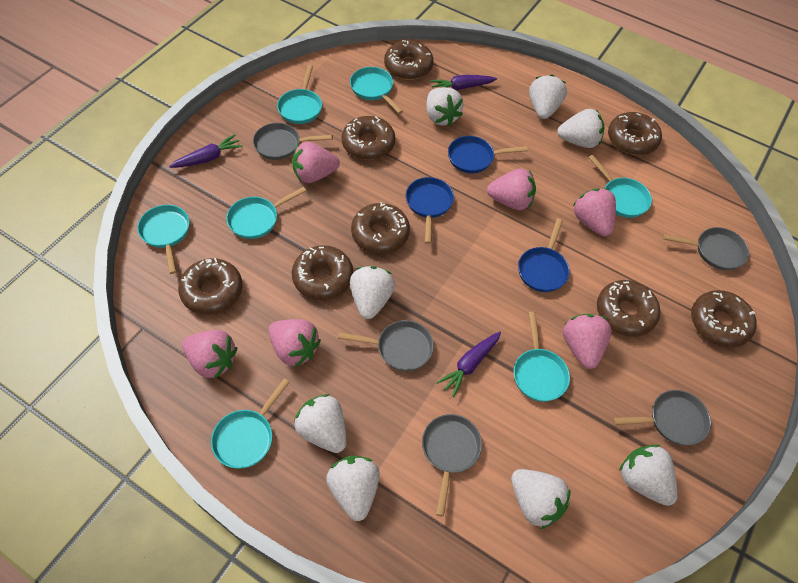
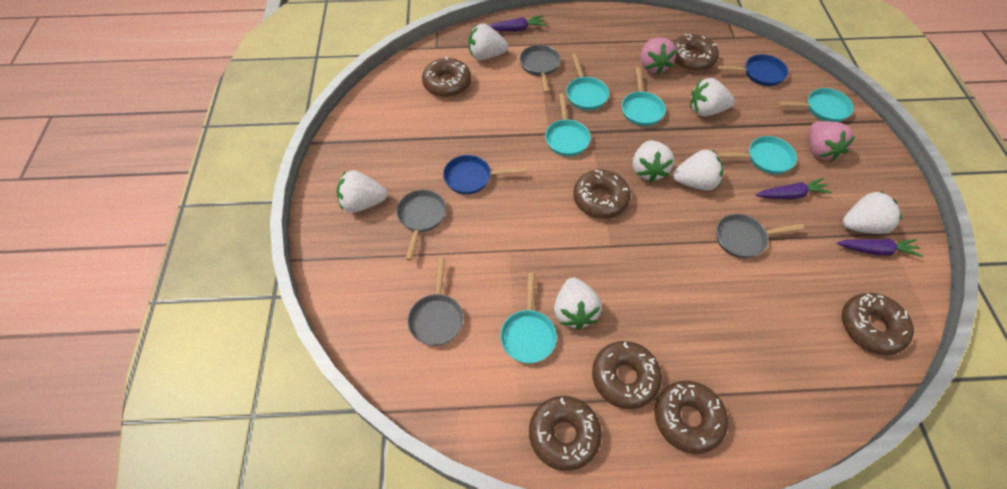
blue pan: [406,177,454,244] [448,136,528,173] [518,218,570,292] = 3 -> [443,155,525,195] [716,54,788,86] = 2
brown donut: [178,258,243,315] [292,245,353,300] [342,116,395,160] [351,202,410,254] [384,40,434,80] [597,280,660,337] [608,112,662,155] [691,290,756,348] = 8 -> [422,56,471,97] [529,396,602,471] [573,169,631,219] [592,341,662,409] [655,381,728,454] [673,34,719,72] [842,293,914,355] = 7
grey pan: [253,123,333,160] [338,320,434,371] [422,414,482,516] [613,390,711,445] [663,227,749,271] = 5 -> [396,190,446,261] [407,258,463,346] [519,45,561,93] [716,214,804,258] = 4
pink strawberry: [182,330,237,379] [268,319,321,367] [292,142,340,183] [487,168,536,210] [563,314,612,369] [573,188,616,236] = 6 -> [641,37,676,74] [809,121,855,162] = 2
turquoise pan: [137,205,189,274] [211,378,290,468] [226,187,306,239] [277,64,322,124] [350,67,403,114] [514,312,570,402] [588,155,652,218] = 7 -> [500,273,557,363] [545,94,591,156] [566,54,609,110] [622,67,666,126] [717,136,797,174] [779,88,854,122] = 6
white strawberry: [294,394,346,453] [326,456,380,521] [350,266,395,319] [426,87,463,126] [511,469,570,529] [529,75,567,119] [557,109,604,148] [619,444,677,506] = 8 -> [337,170,387,213] [468,24,508,60] [554,278,602,330] [633,140,674,182] [673,150,723,191] [690,78,735,116] [842,191,902,234] = 7

